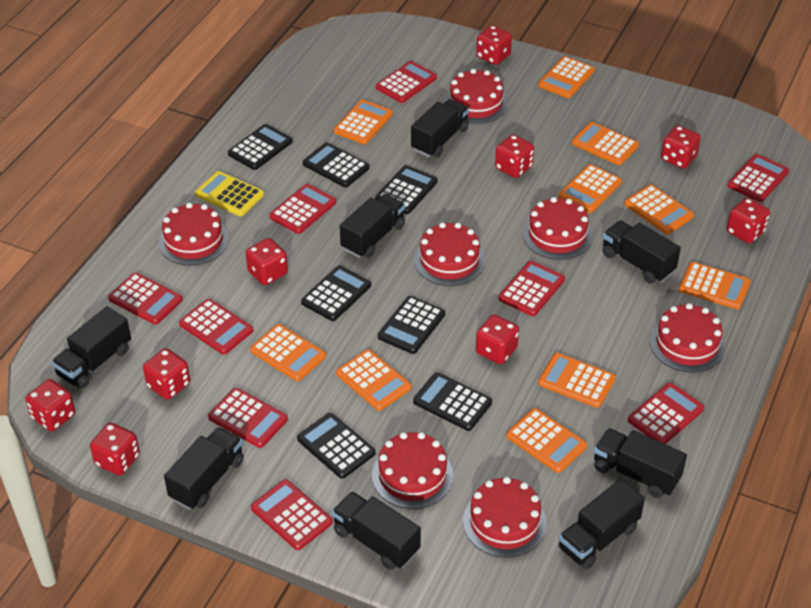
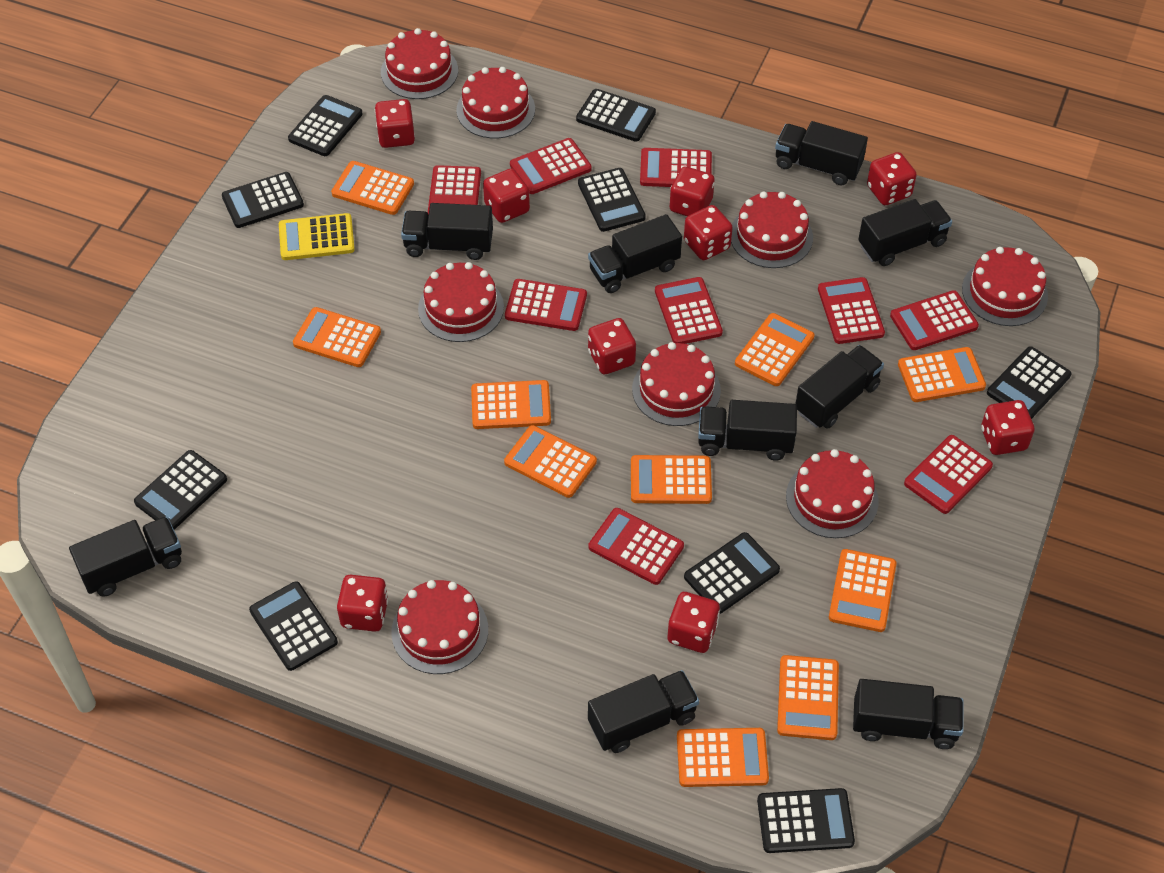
black calculator: [228,124,293,170] [297,413,376,479] [301,265,371,321] [303,142,370,188] [375,165,438,214] [378,296,445,354] [413,372,492,431] = 7 -> [134,450,227,530] [222,172,304,228] [249,581,338,671] [288,95,363,156] [576,89,656,142] [578,168,646,232] [684,532,780,614] [757,788,855,853] [987,346,1071,419] = 9
black truck: [51,306,131,389] [164,427,244,510] [332,491,421,570] [340,194,405,258] [411,99,469,157] [558,479,645,570] [594,428,687,498] [603,220,681,283] = 8 -> [69,516,182,597] [401,203,493,260] [588,214,682,293] [588,670,699,753] [698,400,797,461] [775,121,868,186] [795,345,884,429] [853,679,963,749] [858,199,952,266] = 9
red cake: [159,203,229,265] [372,432,453,509] [414,222,485,286] [444,69,508,124] [463,477,547,557] [523,197,593,260] [650,303,725,372] = 7 -> [381,28,458,99] [391,580,488,674] [418,262,504,342] [456,67,535,138] [632,342,721,426] [731,191,813,268] [786,449,879,538] [962,247,1048,326] = 8

